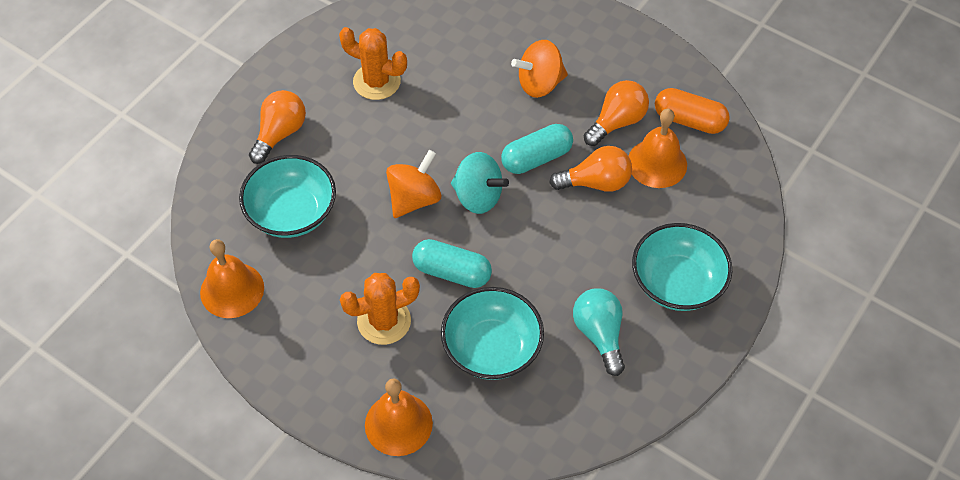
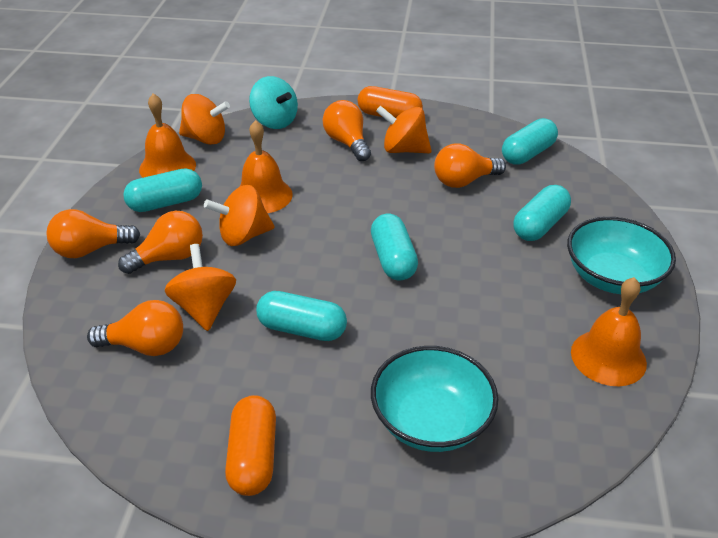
orange cactus: [339,27,407,100] [340,273,420,345] = 2 -> none = 0
orange capsule: [655,88,730,134] = 1 -> [225,395,276,496] [357,86,423,118] = 2
orange light bulb: [249,90,306,164] [550,146,632,192] [584,80,649,146] = 3 -> [46,209,140,258] [87,300,183,356] [118,211,203,274] [323,100,371,161] [434,143,506,188] = 5
orange spinning top: [386,150,441,218] [511,40,568,98] = 2 -> [165,244,236,331] [179,94,230,145] [204,185,274,246] [376,106,431,153] = 4
turquoise bowl: [239,155,336,238] [441,287,544,380] [632,223,732,311] = 3 -> [371,346,498,452] [567,217,676,294] = 2
turquoise capsule: [412,239,492,288] [501,124,573,174] = 2 -> [123,168,202,212] [256,291,347,341] [371,214,418,280] [502,118,558,165] [513,185,571,241] = 5
turquoise light bulb: [573,288,625,376] = 1 -> none = 0

